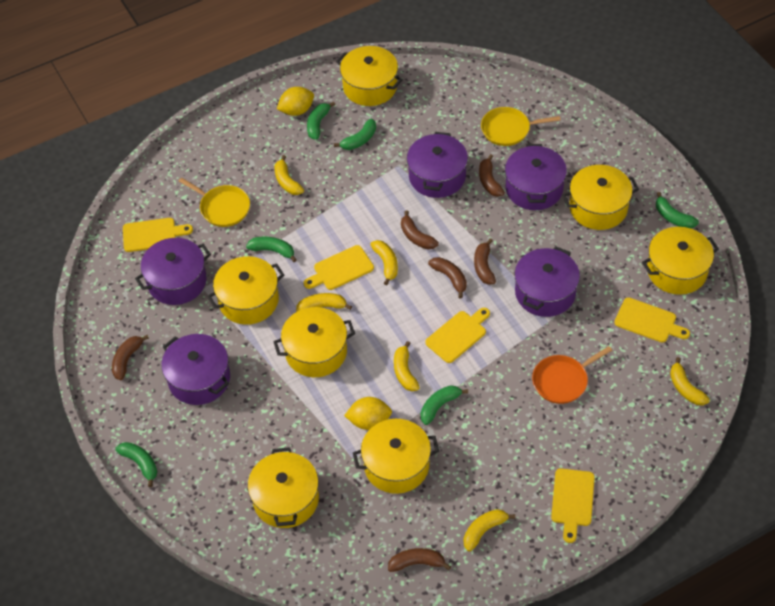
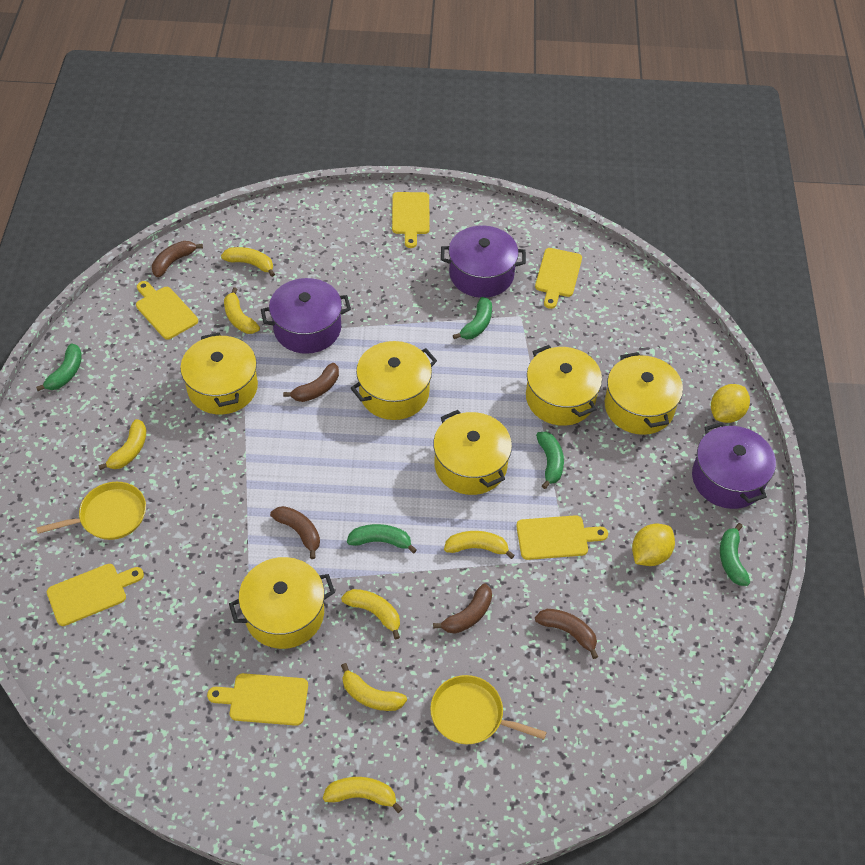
brown banana: [112,335,149,380] [388,548,451,572] [401,210,439,249] [428,257,467,298] [474,238,496,285] [479,154,505,197] = 6 -> [152,241,203,277] [270,506,320,559] [283,363,339,402] [433,584,492,634] [535,609,598,659] = 5
green banana: [115,442,157,487] [246,237,297,262] [307,102,335,140] [334,119,376,150] [421,385,468,425] [656,192,699,228] = 6 -> [36,343,82,391] [347,524,417,554] [453,297,492,339] [536,432,564,489] [720,523,750,586] = 5
orange pan: [532,346,612,404] = 1 -> none = 0
purple pot: [135,238,211,305] [161,334,230,405] [407,132,468,198] [505,144,567,210] [515,246,580,317] = 5 -> [261,278,351,354] [441,225,526,298] [692,422,776,509] = 3
yellow banana: [275,155,304,195] [296,293,352,312] [370,240,398,285] [394,341,420,391] [464,509,515,551] [670,357,710,405] = 6 -> [98,419,146,470] [221,247,275,277] [224,287,260,334] [323,777,402,813] [341,589,400,639] [341,663,407,711] [444,531,515,559] = 7
yellow cutting board: [123,218,193,252] [304,245,374,290] [425,308,490,363] [551,468,595,543] [614,297,690,343] = 5 -> [47,564,144,626] [136,281,198,340] [207,673,308,726] [392,192,430,248] [516,515,608,560] [535,248,582,309] = 6
yellow pot: [207,256,284,325] [248,447,319,528] [273,307,355,377] [336,46,403,106] [353,419,439,494] [562,165,639,230] [642,227,719,295] = 7 -> [180,333,258,414] [229,557,335,649] [351,341,437,420] [433,410,512,495] [526,345,602,426] [605,352,683,435] = 6

